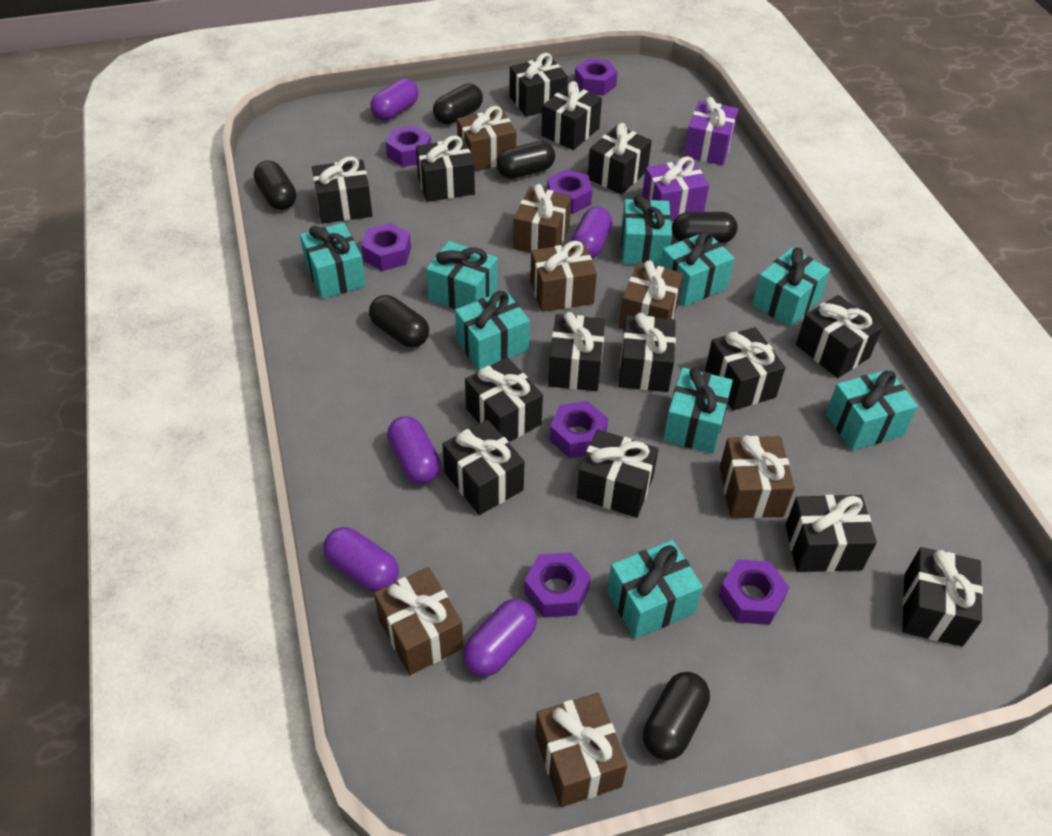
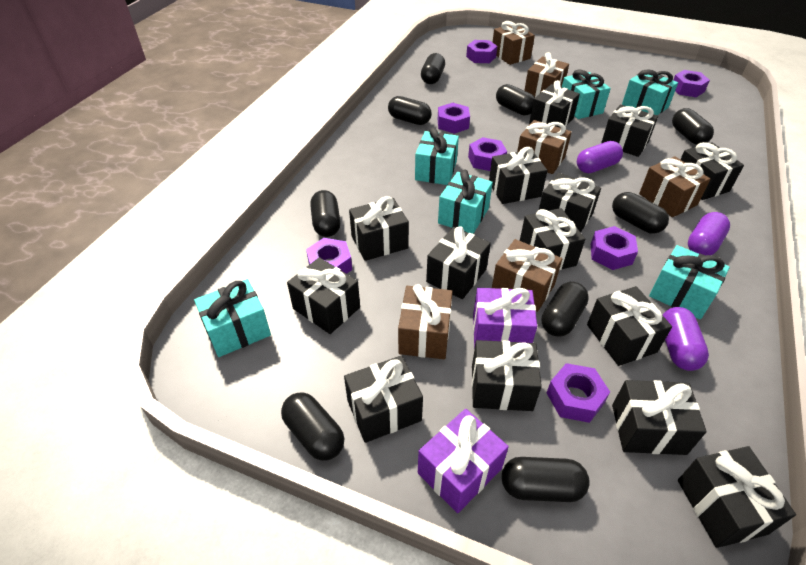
black capsule: [254,160,296,210] [369,295,429,348] [433,83,483,124] [497,141,555,179] [643,672,710,760] [672,212,738,243] = 6 -> [281,392,344,461] [310,190,341,237] [388,96,431,125] [421,53,445,84] [496,84,535,116] [502,457,590,502] [542,282,589,337] [612,192,669,234] [672,108,714,145] = 9
brown gift: [374,567,464,675] [457,106,516,171] [513,184,572,253] [530,241,597,312] [535,693,627,807] [619,260,684,329] [720,435,795,518] = 7 -> [398,284,453,359] [492,239,562,312] [493,21,535,65] [517,120,572,174] [524,52,569,97] [639,156,710,217] = 6
purple capsule: [323,527,399,592] [370,78,419,121] [387,416,441,484] [463,599,537,677] [571,207,613,258] = 5 -> [577,141,623,173] [663,307,709,371] [688,212,730,256] = 3
turquoise gift: [300,223,366,299] [426,241,498,309] [455,290,530,370] [607,540,703,639] [621,195,672,266] [660,231,734,306] [663,367,733,454] [752,248,830,327] [826,369,918,451] = 9 -> [194,279,271,357] [415,127,459,185] [438,169,493,234] [562,69,611,119] [622,69,678,115] [649,245,730,319] = 6

